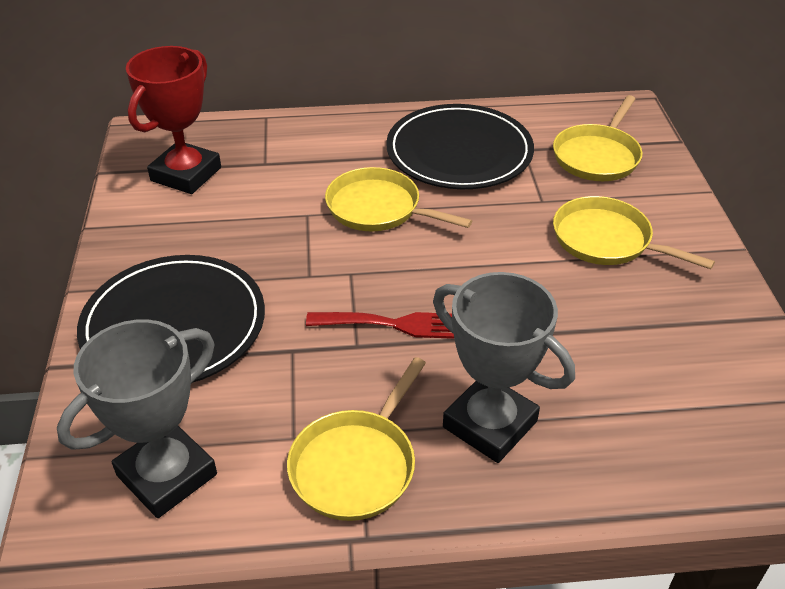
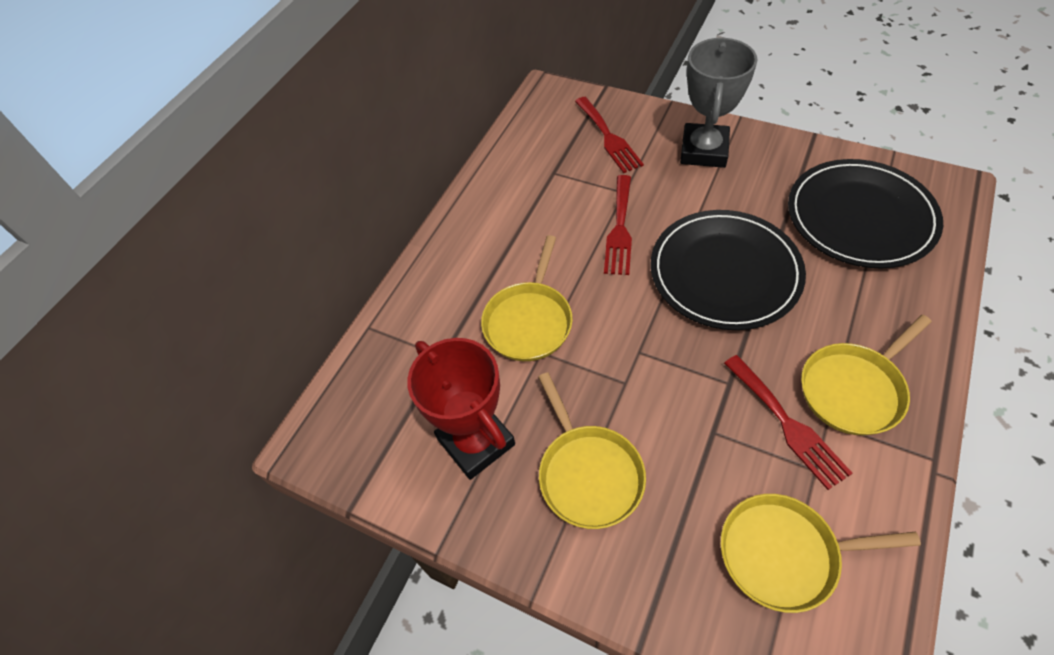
grey trophy: [57,319,217,518] [433,272,575,463] = 2 -> [680,38,757,168] = 1
red fork: [306,312,454,339] = 1 -> [575,97,644,173] [604,175,632,275] [724,355,852,490] = 3

